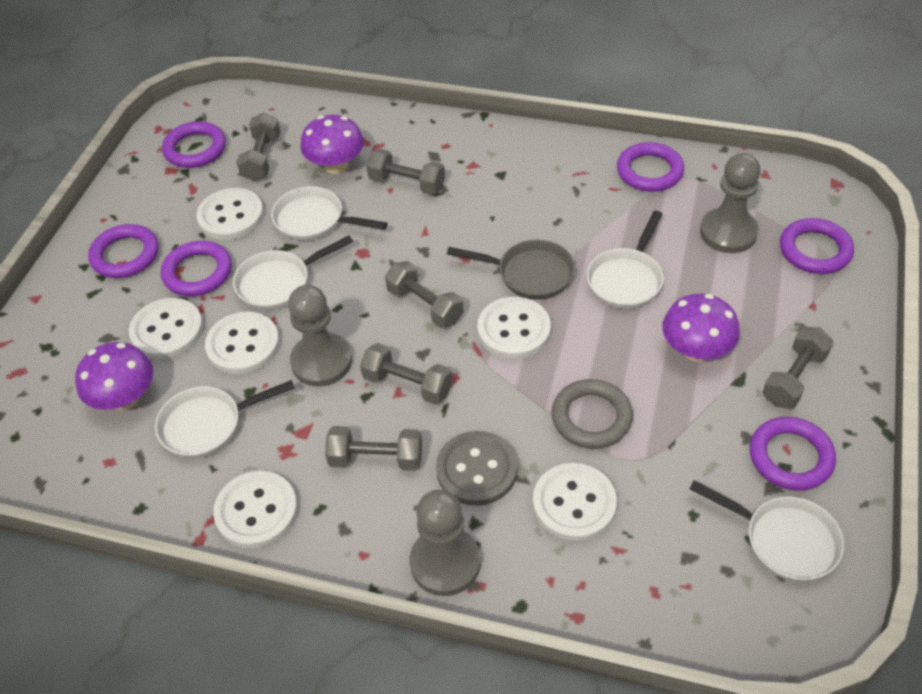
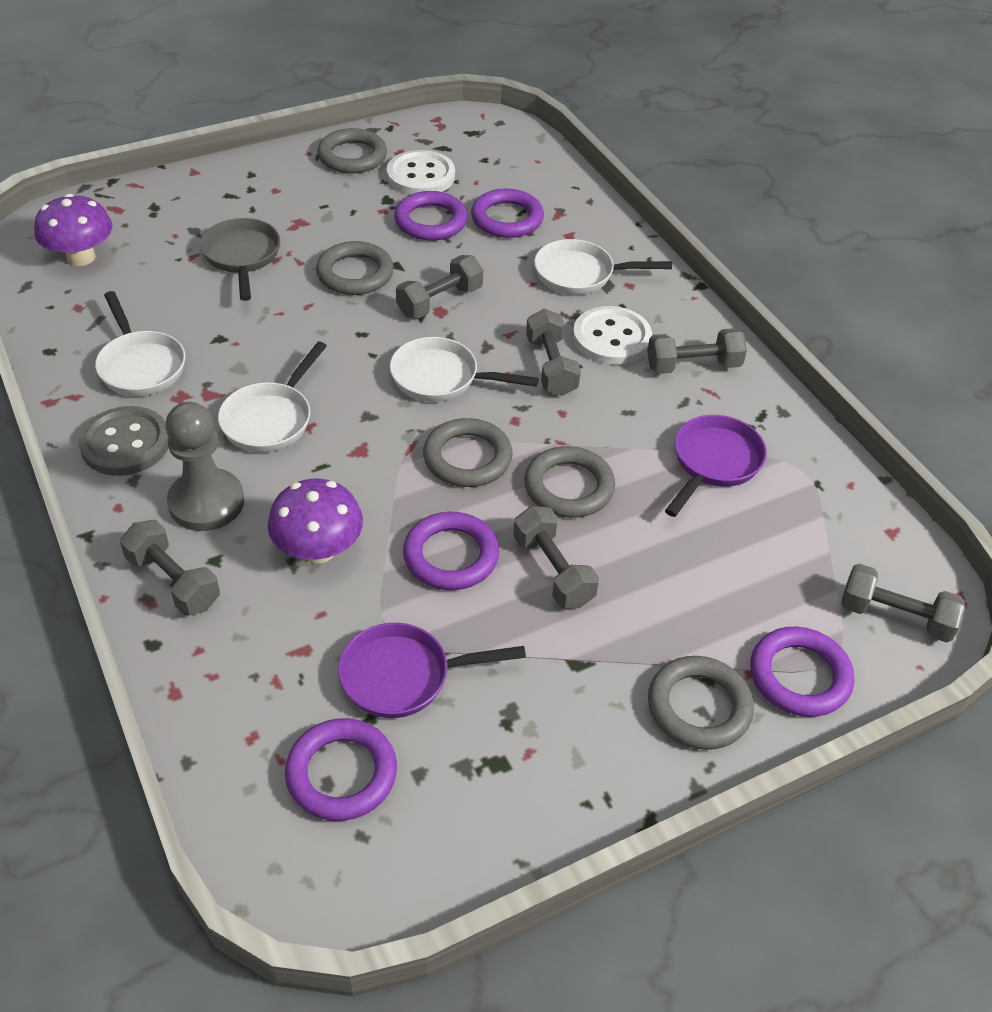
grey pawn: [288,285,352,387] [409,489,481,596] [700,153,761,253] = 3 -> [165,402,244,531] = 1
grey ring: [551,379,633,449] = 1 -> [316,241,394,295] [317,128,387,173] [423,418,513,487] [524,446,615,518] [648,656,754,750] = 5
purple mushroom: [75,342,153,410] [301,115,364,174] [662,293,740,362] = 3 -> [34,194,112,266] [268,479,363,563] = 2
purple pan: none = 0 -> [338,623,526,718] [665,415,767,517] = 2
purple ring: [88,224,159,278] [161,241,232,296] [162,121,226,168] [617,142,684,192] [750,417,836,491] [780,218,854,274] = 6 -> [285,718,397,821] [394,191,468,240] [403,512,499,590] [471,188,544,238] [750,627,854,717] = 5
white button: [129,298,203,359] [196,188,264,240] [205,311,280,374] [213,471,298,549] [477,297,551,359] [533,463,617,541] = 6 -> [387,150,455,195] [573,306,652,365] = 2
white pan: [155,380,295,458] [233,235,353,310] [271,186,388,241] [587,211,664,309] [689,480,844,582] = 5 -> [95,291,185,396] [218,341,327,452] [390,337,539,402] [534,239,672,295] = 4

